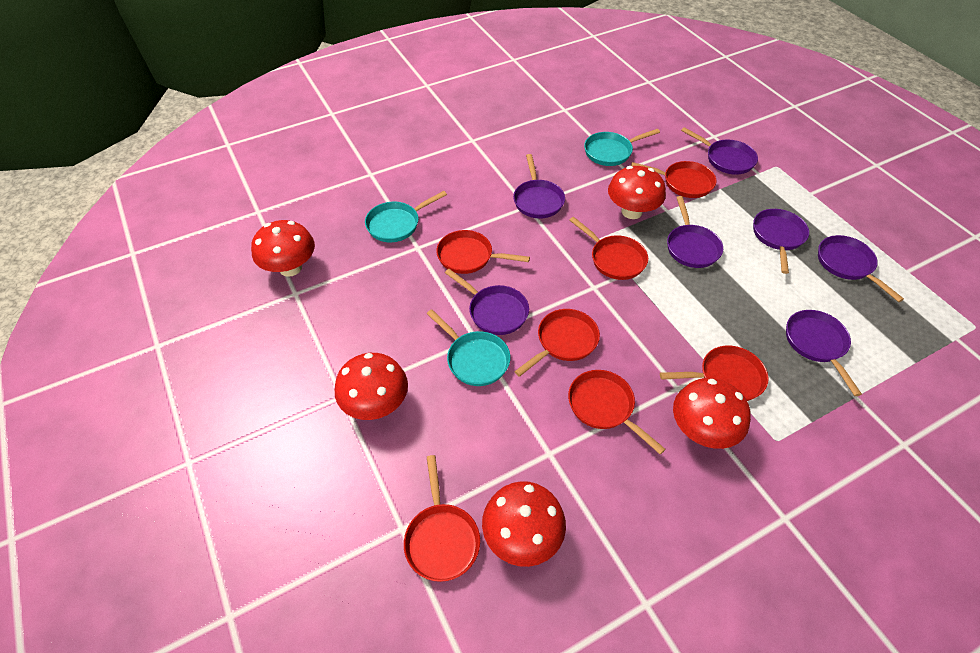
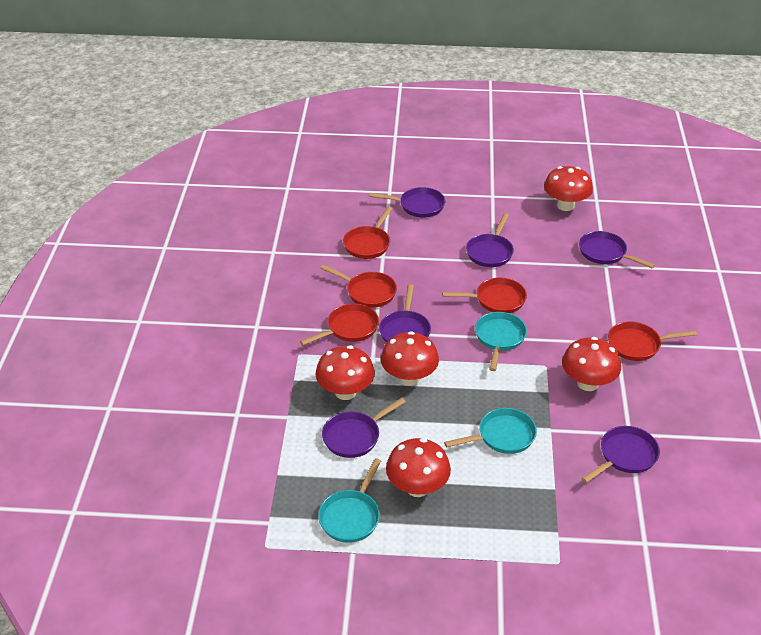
purple pan: [445,269,529,335] [513,154,565,218] [667,196,723,268] [681,127,758,175] [753,209,809,274] [786,310,862,396] [818,235,904,302] = 7 -> [322,398,406,458] [369,187,445,217] [379,284,431,343] [466,213,514,267] [579,231,655,269] [582,426,660,483] = 6
red pan: [404,455,480,582] [436,230,530,274] [514,309,600,377] [568,370,666,454] [569,217,648,280] [631,161,716,198] [660,346,769,401] = 7 -> [300,304,379,345] [320,265,397,308] [343,206,393,259] [442,278,527,313] [608,321,697,361] = 5

